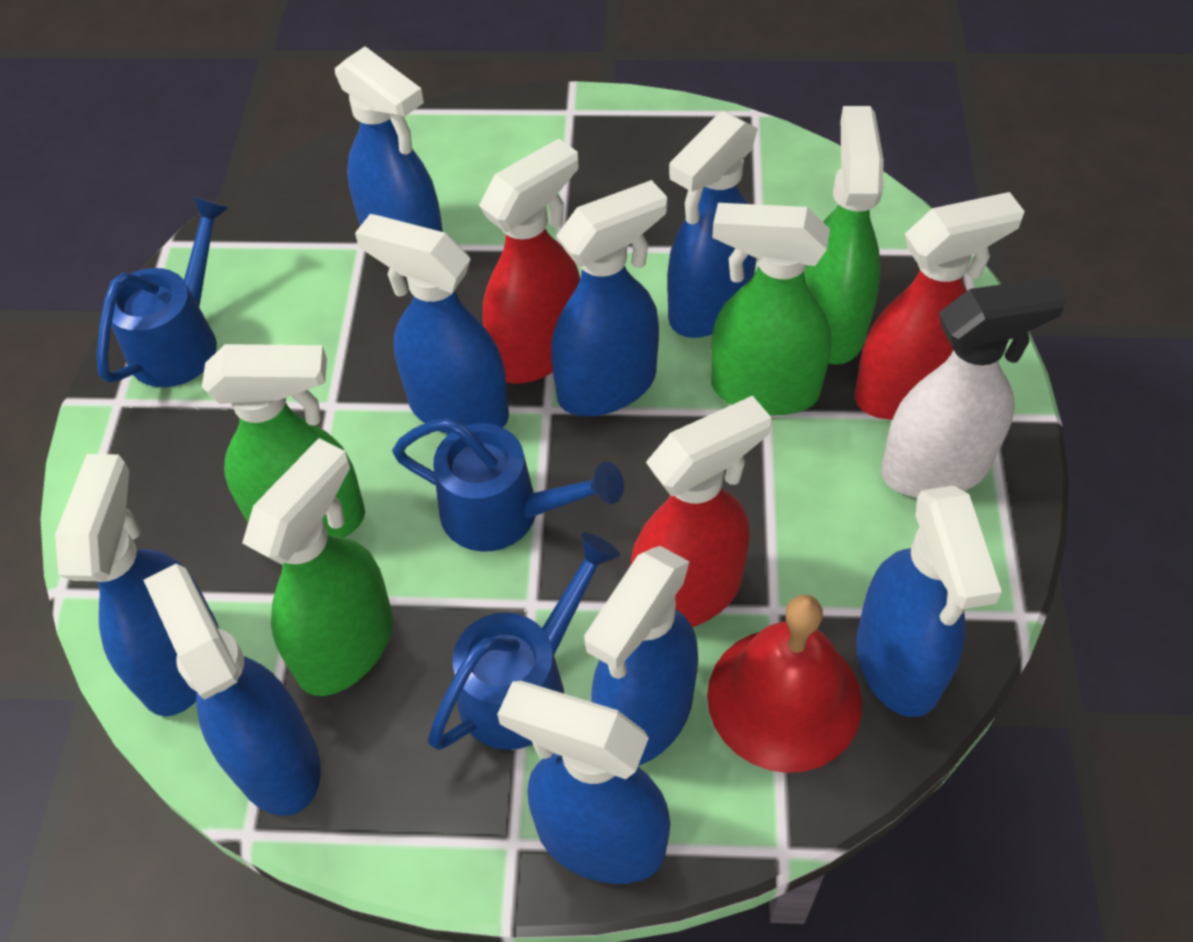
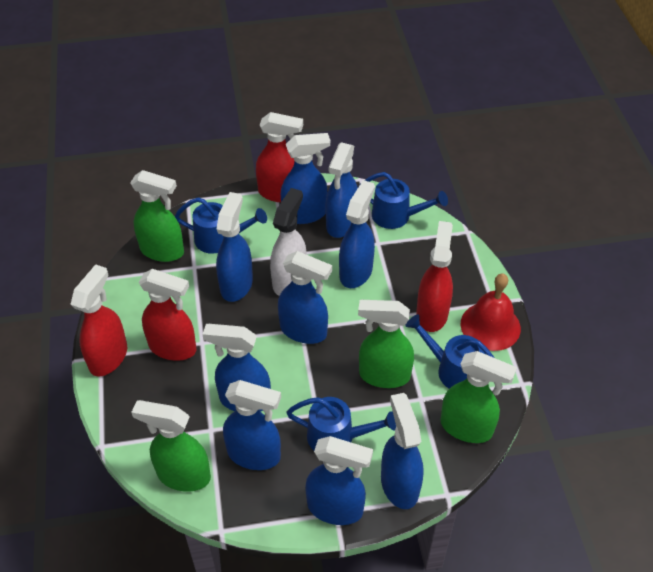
blue watering can: [97,197,229,387] [392,418,624,552] [428,533,620,750] = 3 -> [175,197,267,254] [286,397,396,450] [358,172,448,229] [405,314,494,389] = 4
red spray bottle: [479,139,580,383] [630,396,771,627] [855,192,1025,420] = 3 -> [70,264,127,377] [139,269,197,361] [256,112,303,202] [416,221,453,332] = 4

